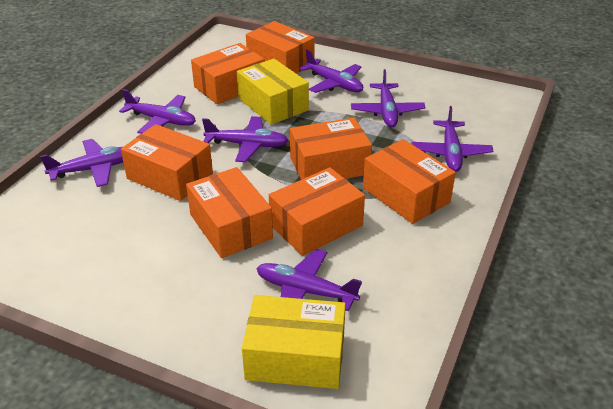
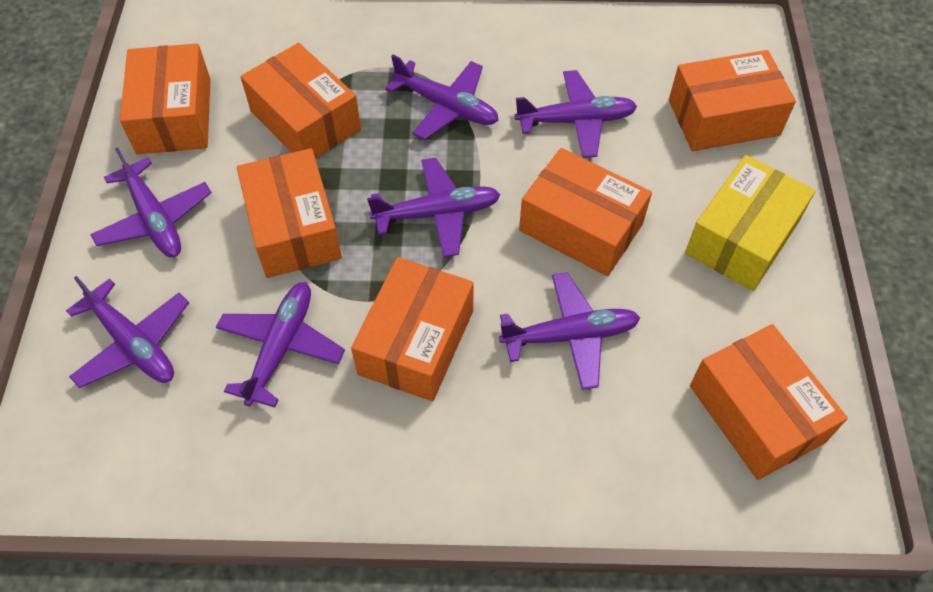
yellow box: [237,59,309,125] [242,295,346,389] = 2 -> [685,155,816,291] = 1

